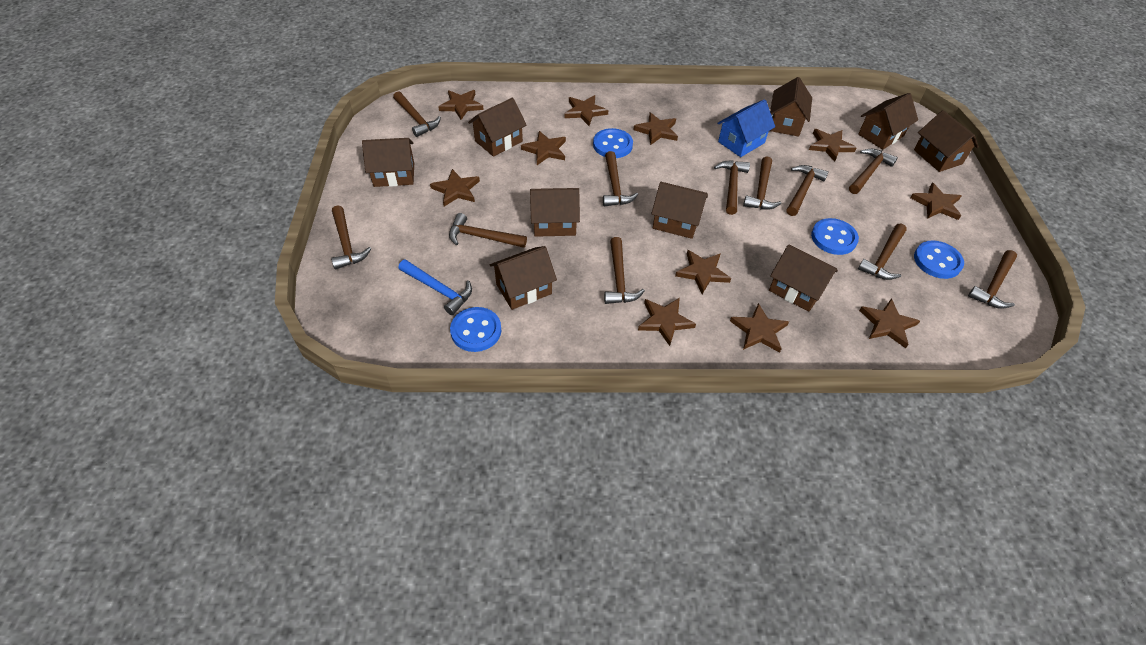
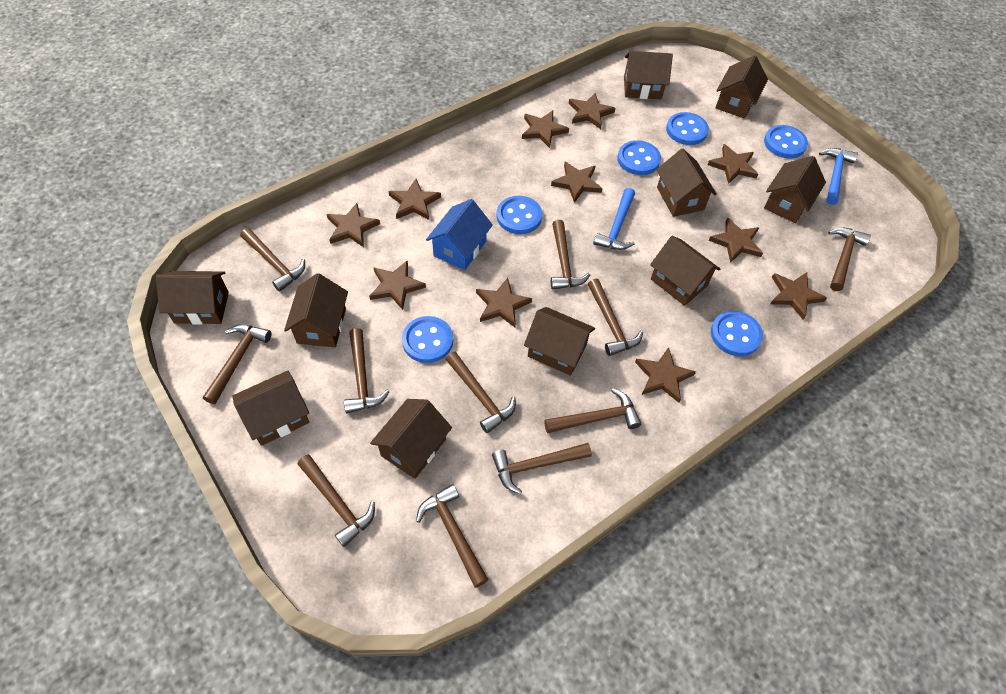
blue button: [450,307,501,352] [593,128,633,158] [811,218,859,255] [914,240,964,279] = 4 -> [402,316,453,363] [497,196,542,234] [617,140,661,175] [666,112,709,145] [711,311,763,356] [764,125,808,158] = 6
blue hammer: [399,259,472,315] = 1 -> [593,188,635,250] [819,148,858,205] = 2
brown house: [362,138,414,187] [468,98,526,157] [490,246,557,310] [530,188,580,237] [651,182,708,239] [769,244,838,312] [770,77,812,137] [858,93,918,150] [914,110,979,172] = 9 -> [156,271,229,325] [233,371,309,446] [284,273,348,348] [370,399,452,479] [524,307,595,376] [624,51,673,99] [650,236,721,306] [656,149,717,217] [715,55,768,119] [764,156,826,223] = 10

